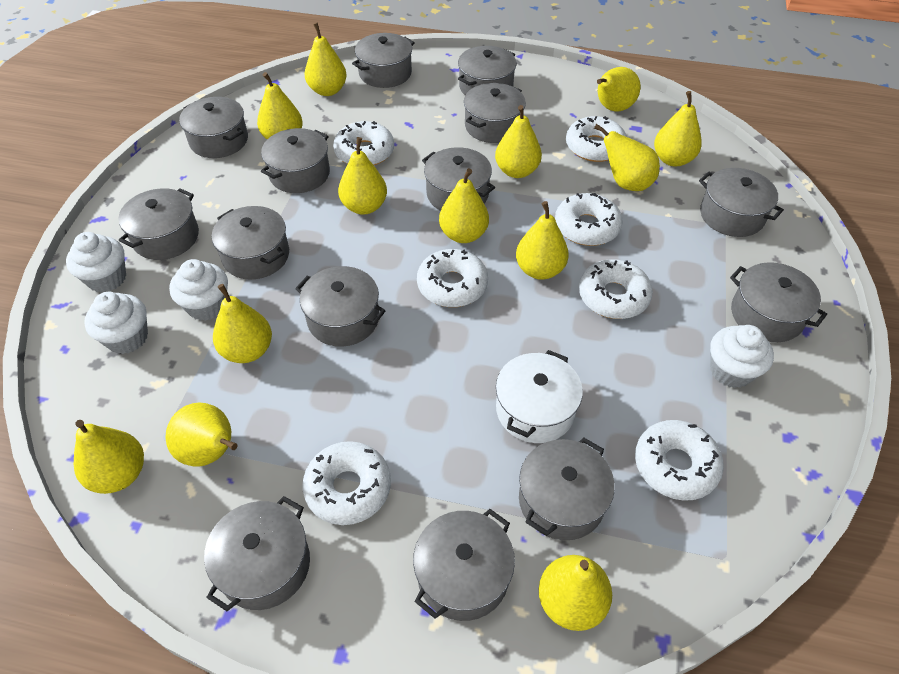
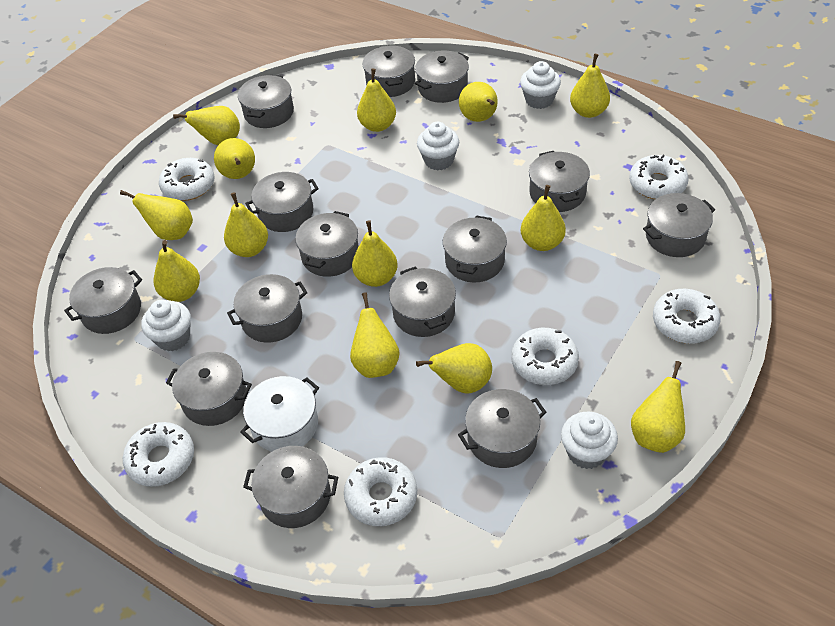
white donut: [302,441,391,525] [333,121,394,165] [417,249,488,307] [555,193,622,246] [566,116,626,162] [579,259,653,319] [635,420,724,501] = 7 -> [123,422,194,487] [159,158,215,201] [344,457,417,526] [512,328,579,385] [629,155,689,199] [653,289,721,344] = 6

